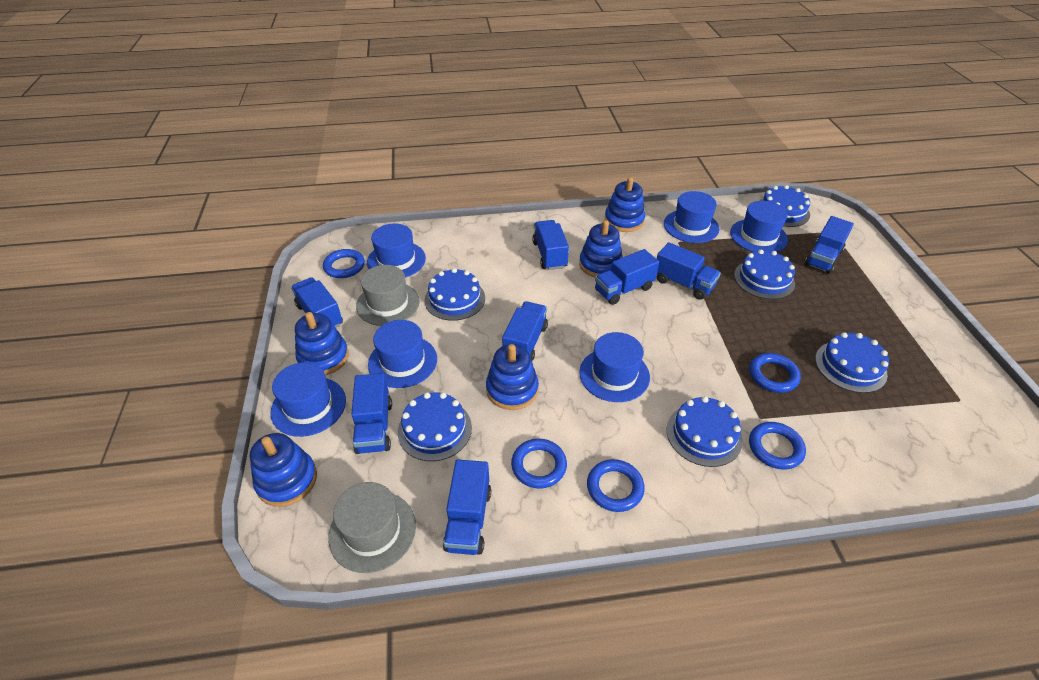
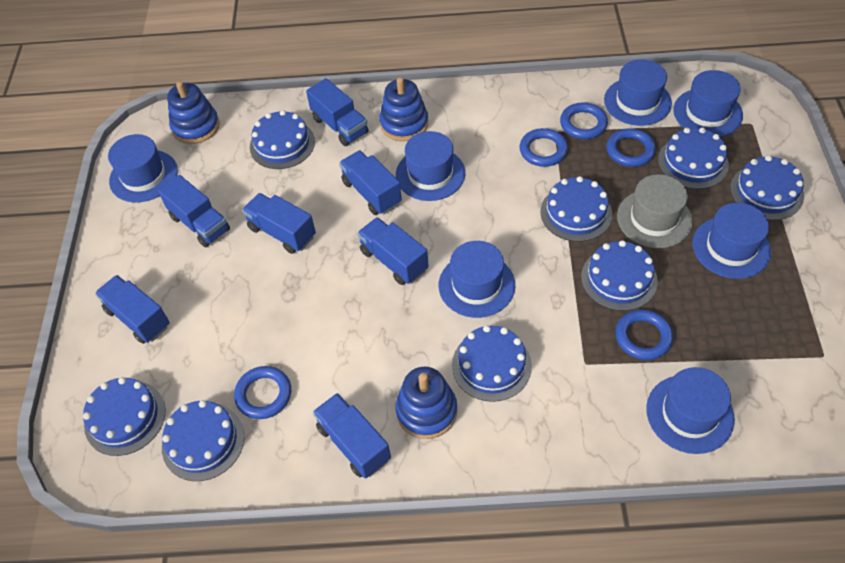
blue cake: [398,392,472,461] [424,268,485,321] [667,396,743,467] [734,250,795,299] [760,185,810,227] [815,332,889,393] = 6 -> [83,377,166,456] [162,400,244,481] [250,110,315,169] [452,325,532,402] [541,176,612,242] [581,240,658,311] [658,128,729,189] [730,155,804,220] = 8
blue hat: [270,362,346,437] [367,223,426,278] [368,320,437,388] [579,332,650,402] [664,191,719,243] [730,201,788,252] = 6 -> [108,134,178,203] [396,131,465,201] [439,241,515,318] [604,59,672,126] [646,367,735,454] [673,70,743,137] [692,203,771,279] = 7
blue stacking toy: [250,433,317,507] [295,312,349,375] [486,344,539,410] [579,220,623,277] [605,177,645,232] = 5 -> [167,81,220,144] [379,77,429,141] [395,367,457,439] = 3
blue truck: [291,277,343,328] [351,373,392,454] [443,459,491,555] [502,301,548,361] [532,220,569,270] [595,249,659,305] [657,242,721,300] [804,216,854,274] = 8 -> [95,275,170,344] [158,175,230,247] [242,193,316,254] [306,78,369,146] [313,393,391,479] [339,150,402,215] [357,217,429,285] = 7
grey hat: [328,482,416,573] [356,265,420,326] = 2 -> [617,174,692,248] = 1

